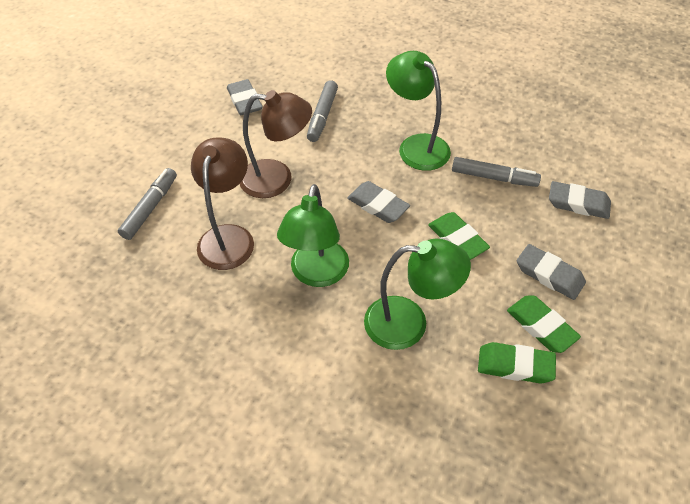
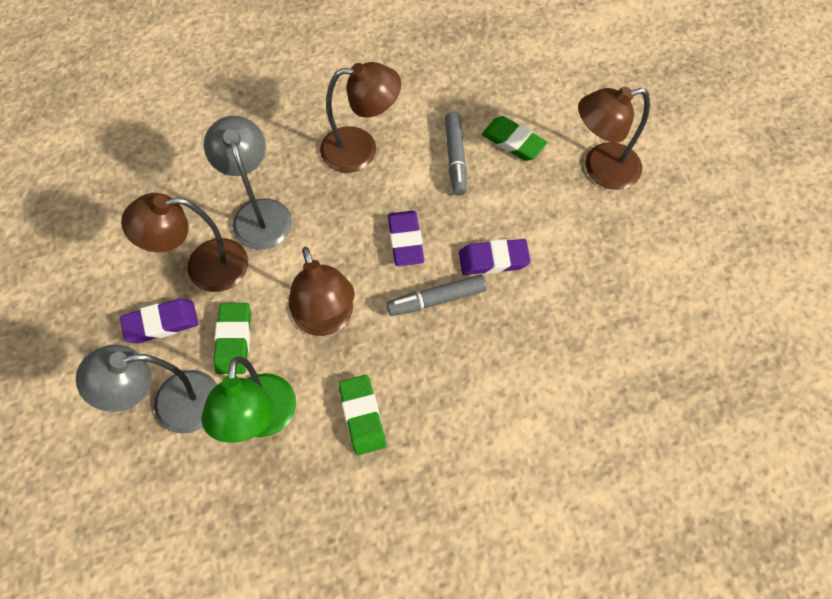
brown lamp: [191,138,254,270] [240,90,312,198] = 2 -> [121,193,248,292] [289,247,355,336] [320,62,401,173] [578,86,650,190] = 4
green lamp: [277,184,349,287] [364,239,471,350] [386,51,451,171] = 3 -> [201,356,296,443] = 1
grey eraser: [227,79,263,115] [347,181,410,223] [517,244,586,300] [549,181,611,219] = 4 -> none = 0
grey lamp: none = 0 -> [76,345,217,434] [204,116,292,250] = 2
grey marker: [118,168,177,240] [307,80,338,142] [452,157,541,187] = 3 -> [386,274,487,316] [445,112,467,196] = 2
purple eraser: none = 0 -> [120,299,198,343] [388,211,424,266] [459,239,531,275] = 3

